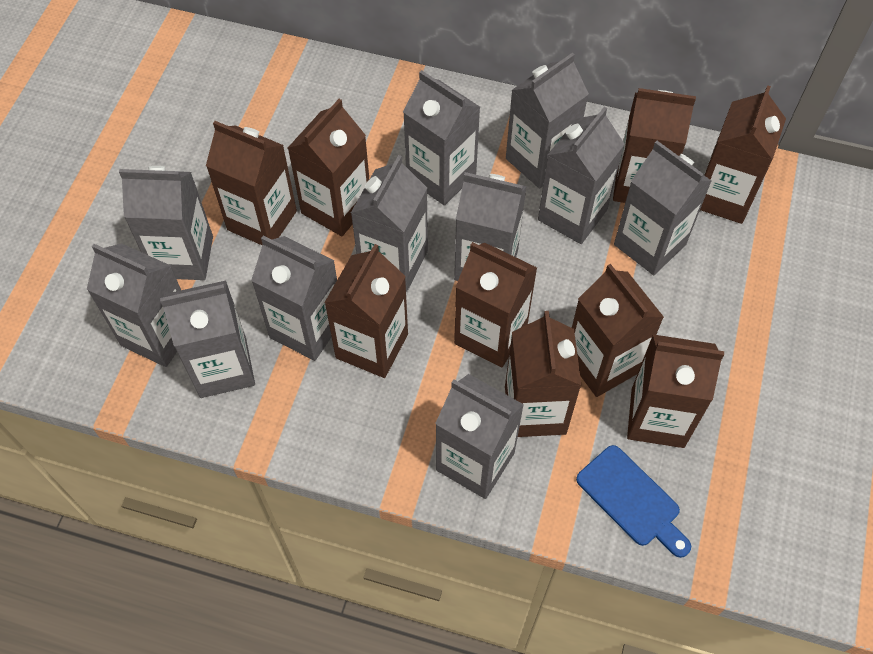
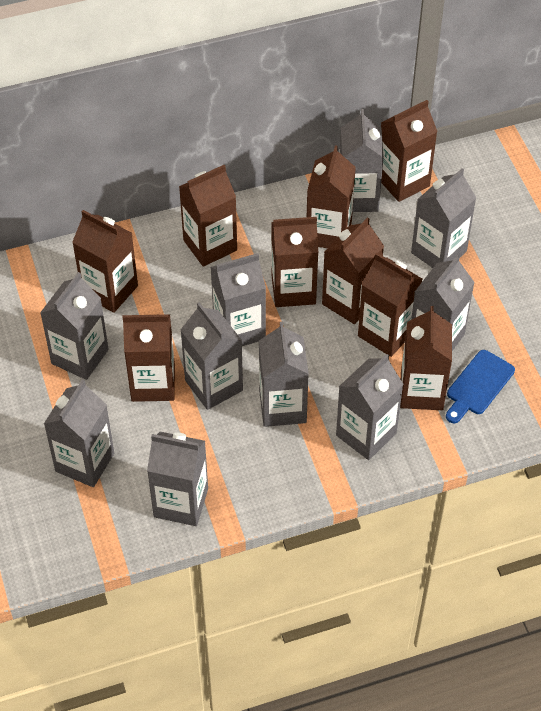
grey carton: [87,243,181,367] [119,166,213,280] [160,281,255,398] [251,236,337,361] [351,155,428,292] [403,70,480,205] [435,374,524,499] [454,172,527,281] [506,53,589,188] [538,107,625,244] [614,141,711,275] = 11 -> [40,272,109,380] [44,379,114,487] [147,432,208,526] [181,302,243,410] [211,253,266,346] [259,322,309,427] [336,354,403,460] [339,109,384,212] [411,168,476,268] [411,255,475,351] = 10

